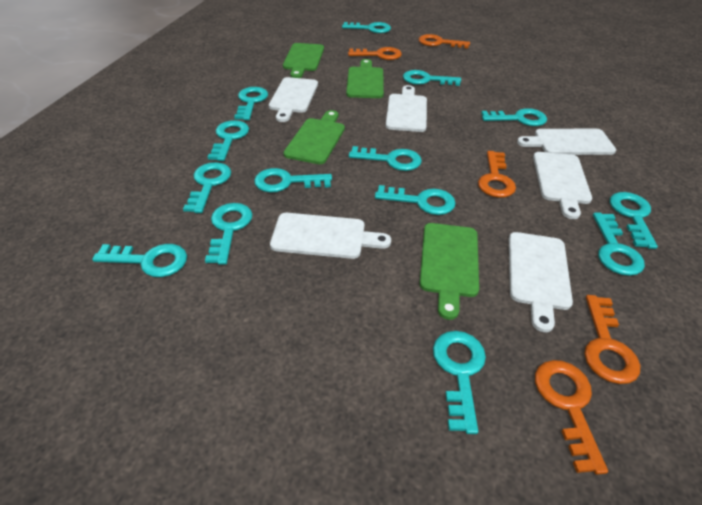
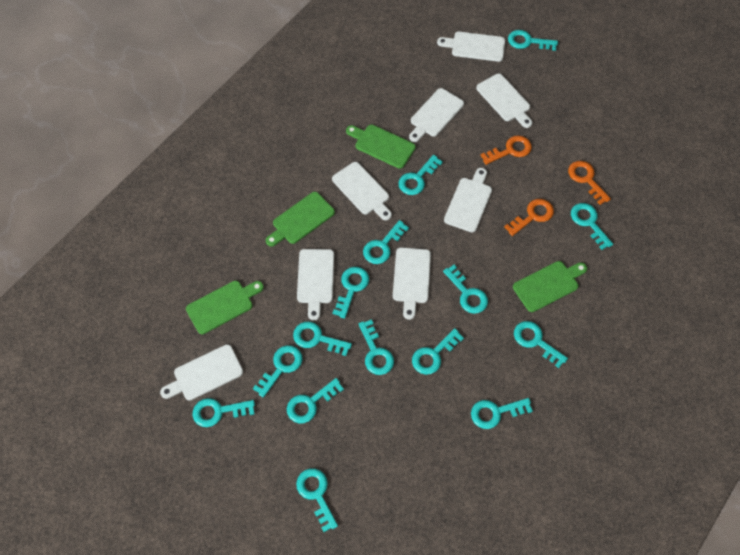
orange key: [348,47,402,60] [419,34,470,49] [478,151,516,198] [535,360,608,475] [585,295,640,384] = 5 -> [480,135,532,165] [504,199,554,236] [568,161,611,205] = 3
turquoise key: [92,244,187,277] [183,162,231,213] [205,203,253,265] [208,120,249,161] [234,87,268,120] [254,168,332,192] [342,22,391,33] [349,146,422,171] [375,185,456,215] [403,70,461,86] [433,331,486,434] [481,108,547,126] [593,213,645,276] [610,192,658,249] = 14 -> [193,398,255,427] [253,345,303,398] [287,378,344,423] [293,321,352,356] [296,468,338,532] [332,267,369,319] [359,319,394,375] [363,220,409,264] [398,155,443,195] [412,328,464,375] [443,265,488,314] [471,398,533,429] [508,30,558,51] [514,321,568,368] [571,203,613,250] = 15
white cutting board: [269,77,318,122] [270,213,391,259] [386,85,427,132] [509,232,573,332] [517,129,616,155] [533,152,592,219] = 6 -> [160,344,243,401] [297,249,334,321] [332,162,392,220] [393,247,431,320] [409,88,464,142] [437,32,505,62] [444,168,492,232] [476,74,533,128] = 8

